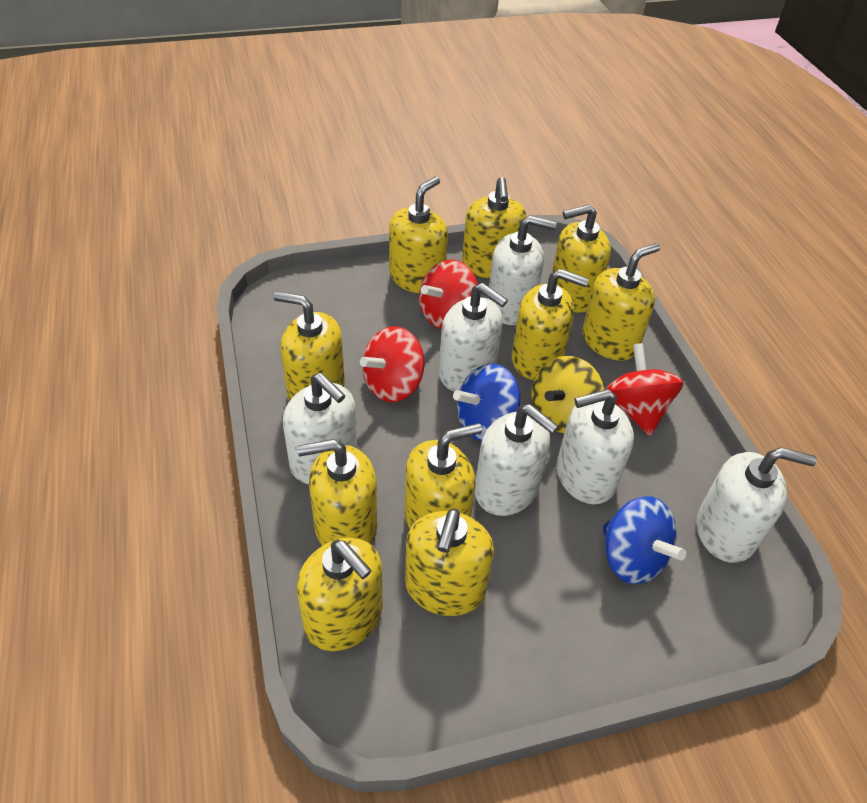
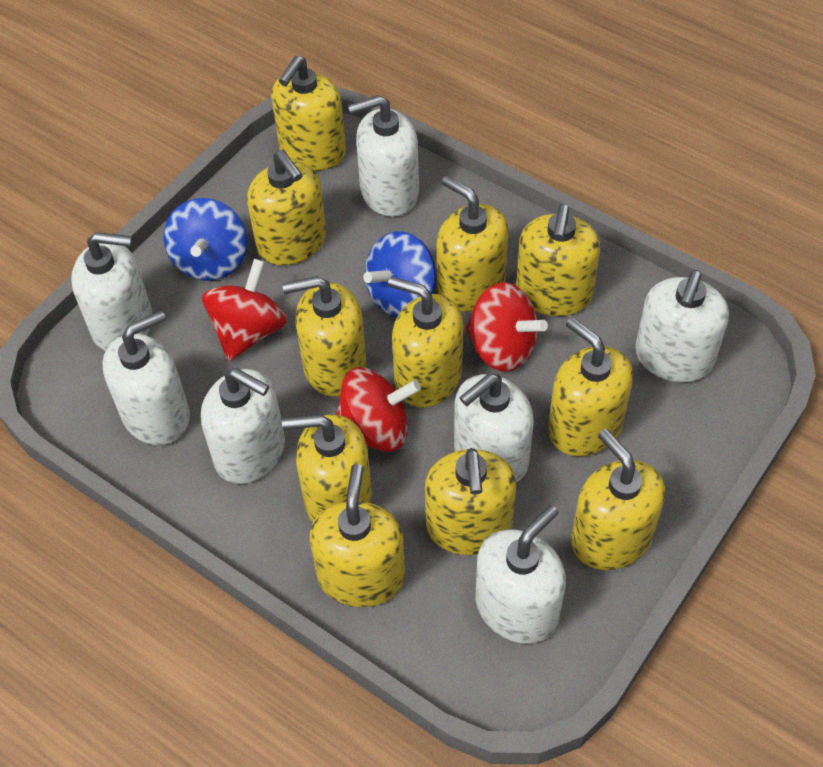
white soap dispenser: [283,373,357,484] [439,283,508,392] [475,404,558,516] [487,215,557,325] [557,389,634,504] [696,447,817,563] = 6 -> [71,232,152,351] [102,311,190,445] [201,368,285,484] [348,95,419,217] [454,373,534,483] [475,505,566,644] [635,270,729,382] = 7
yellow soap dispenser: [273,291,345,401] [297,439,377,546] [297,538,382,651] [389,176,448,293] [405,423,482,528] [405,508,494,616] [462,177,526,278] [511,269,589,380] [552,204,611,313] [582,243,660,361] = 10 -> [247,150,327,265] [271,56,346,170] [282,276,367,397] [282,414,372,522] [310,464,405,607] [388,276,463,407] [425,448,516,555] [436,176,509,312] [516,204,600,316] [548,317,633,456] [571,429,665,570] = 11
yellow spinning top: [532,356,604,433] = 1 -> none = 0

